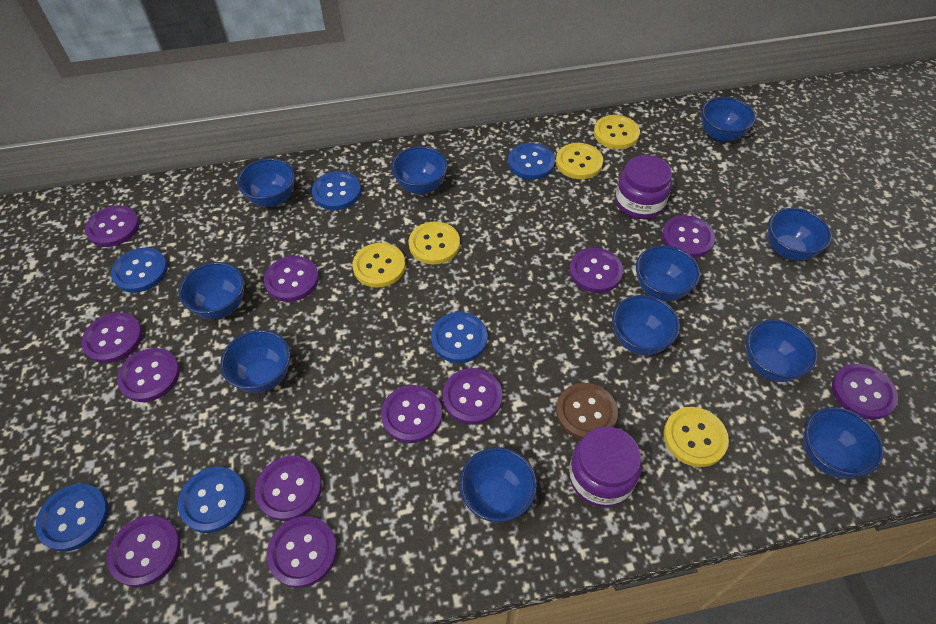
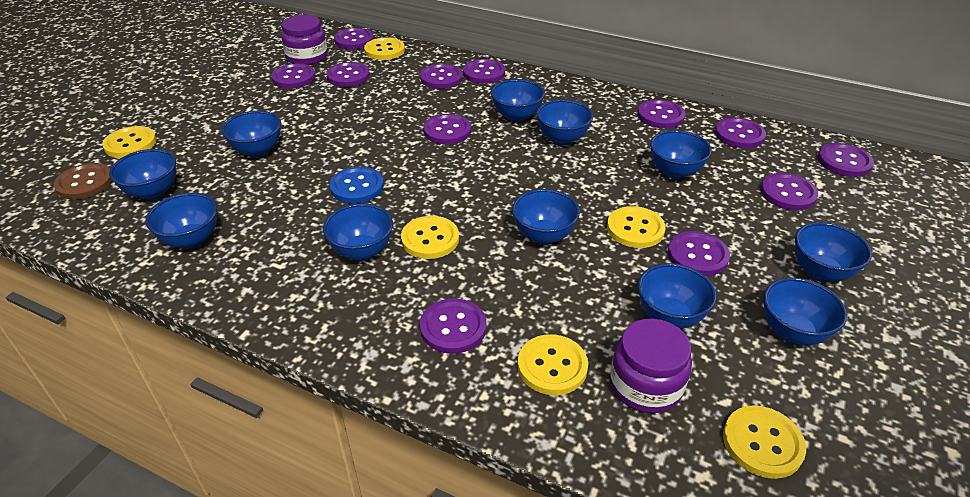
blue button: [36,484,109,552] [111,248,168,293] [178,467,247,533] [312,171,361,210] [431,312,488,363] [508,143,555,180] = 6 -> [330,167,384,204] = 1
yellow button: [353,243,405,288] [409,221,460,264] [556,143,603,179] [594,115,640,149] [664,407,729,467] = 5 -> [102,126,157,158] [364,37,405,60] [401,216,459,259] [518,334,588,395] [607,206,665,248] [723,405,806,479] = 6

